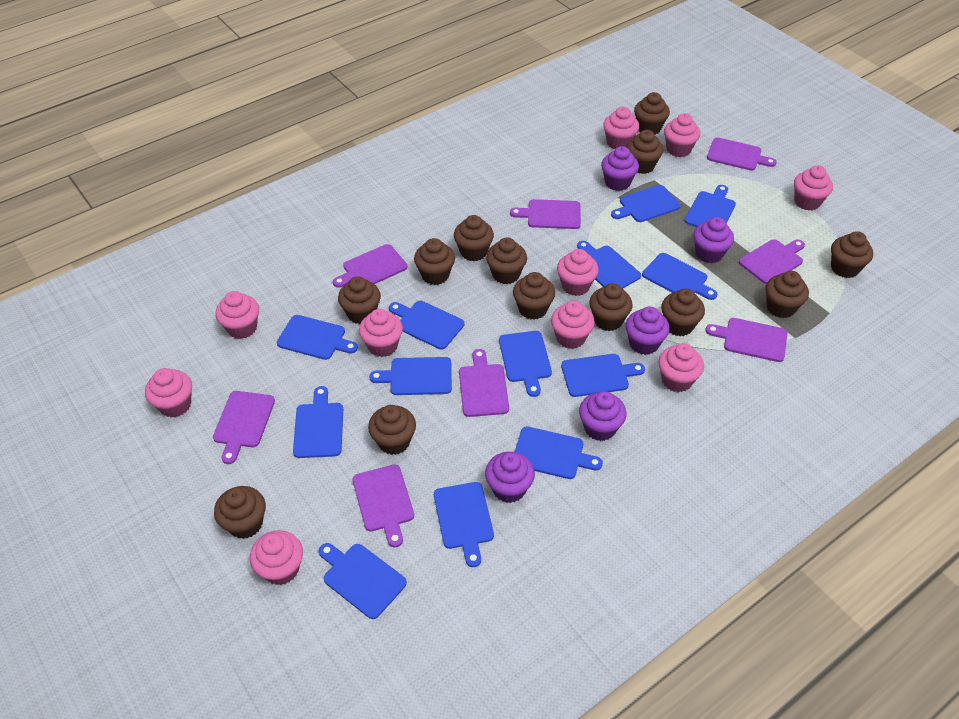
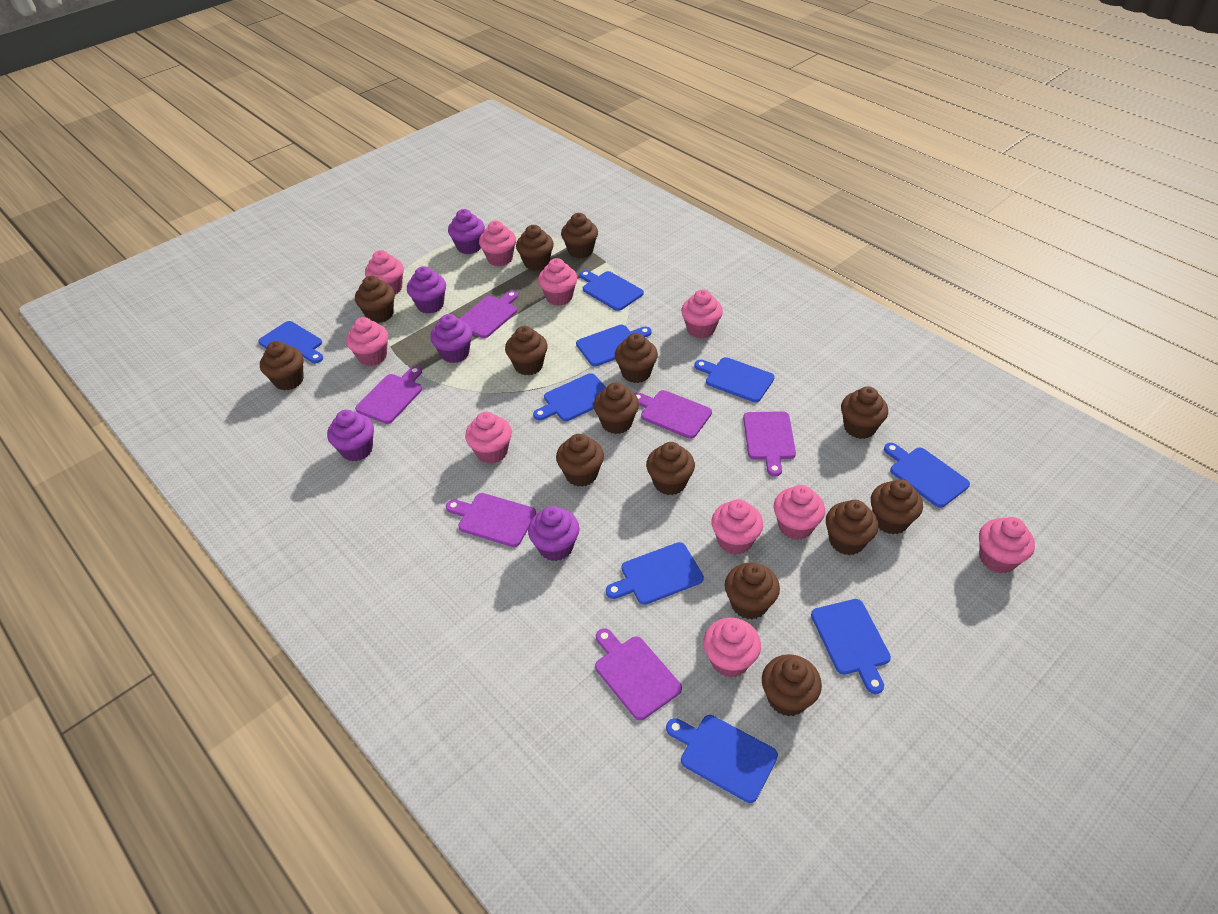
blue cutting board: [277,315,358,360] [293,386,343,458] [319,543,407,619] [369,357,452,395] [389,301,464,350] [434,482,494,567] [499,331,552,397] [515,426,603,479] [561,354,645,397] [577,241,641,289] [611,185,681,222] [642,253,718,300] [685,185,736,227] = 13 -> [258,321,323,363] [533,373,606,421] [576,325,652,366] [580,270,644,311] [606,542,704,605] [666,715,778,803] [694,357,775,402] [811,599,891,694] [884,443,970,508] = 9
brown cupcake: [214,486,266,539] [338,276,381,324] [368,405,416,455] [414,238,455,285] [454,215,494,261] [486,238,527,284] [513,272,555,320] [589,283,632,331] [627,130,663,174] [634,92,670,135] [661,288,705,336] [766,271,809,318] [831,231,873,278] = 13 -> [260,341,304,391] [355,276,395,323] [505,326,548,376] [516,225,554,271] [556,434,604,487] [561,213,598,259] [594,382,639,434] [615,333,658,383] [646,442,695,495] [725,563,780,619] [762,654,822,717] [826,500,879,555] [841,386,888,439] [871,479,923,535] = 14
purple cutting board: [213,391,275,464] [333,244,407,288] [352,464,414,547] [459,349,509,417] [510,199,581,229] [705,318,788,362] [707,137,777,171] [739,239,805,284] = 8 -> [355,366,422,424] [446,493,536,547] [460,291,518,338] [595,628,682,720] [634,390,712,439] [743,411,796,477] = 6

